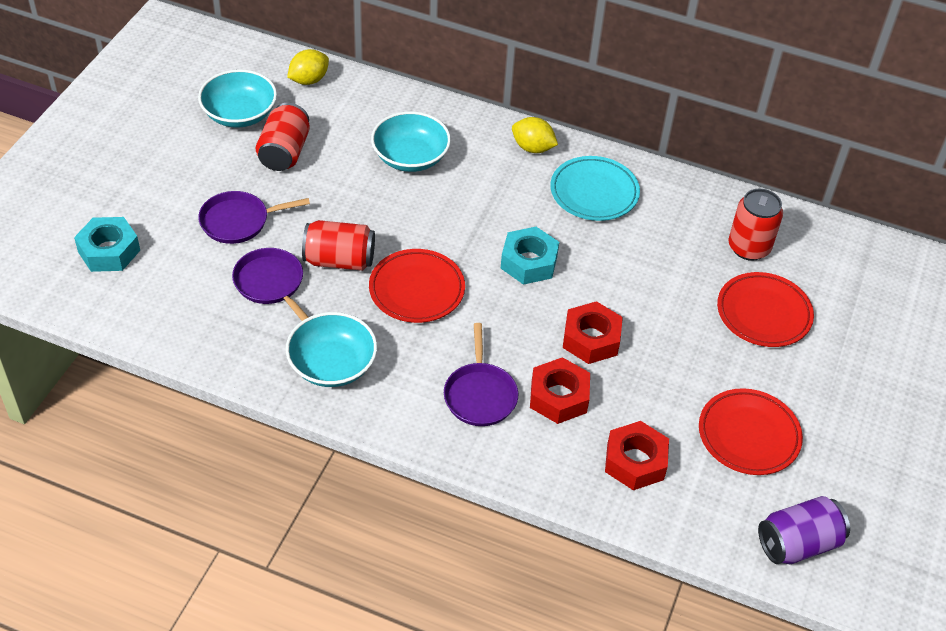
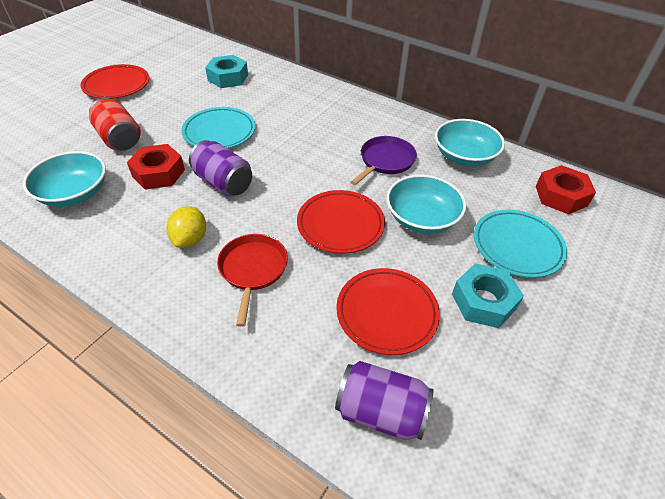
purple can: [758,496,850,564] = 1 -> [189,140,252,196] [335,361,434,440] = 2
purple pan: [198,191,310,244] [232,248,308,321] [444,323,518,426] = 3 -> [350,136,417,185] = 1
red can: [255,103,310,171] [302,220,375,271] [728,189,783,261] = 3 -> [89,98,141,151] = 1
red nut: [530,357,590,424] [563,301,623,364] [605,421,669,490] = 3 -> [127,144,185,190] [536,165,596,214] = 2
red pan: none = 0 -> [217,234,288,327] = 1
turquoise plate: [550,156,640,221] = 1 -> [181,107,255,149] [474,210,567,278] = 2
yellow lemon: [287,49,329,85] [512,117,558,153] = 2 -> [166,206,206,248] = 1

